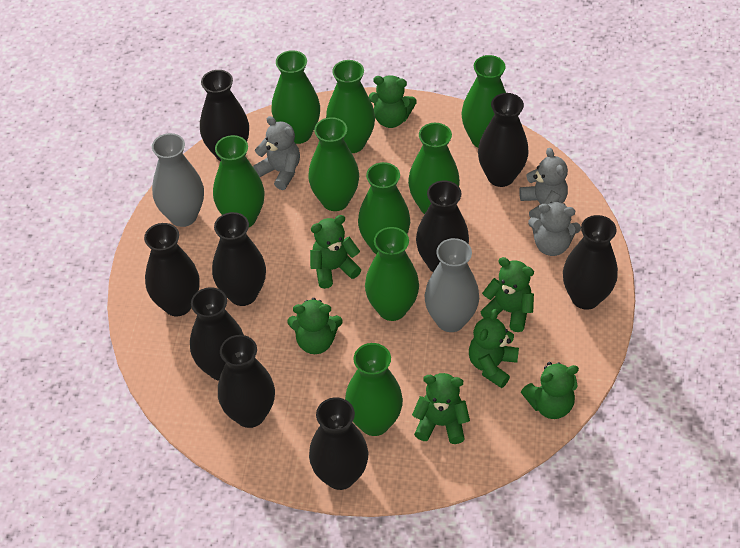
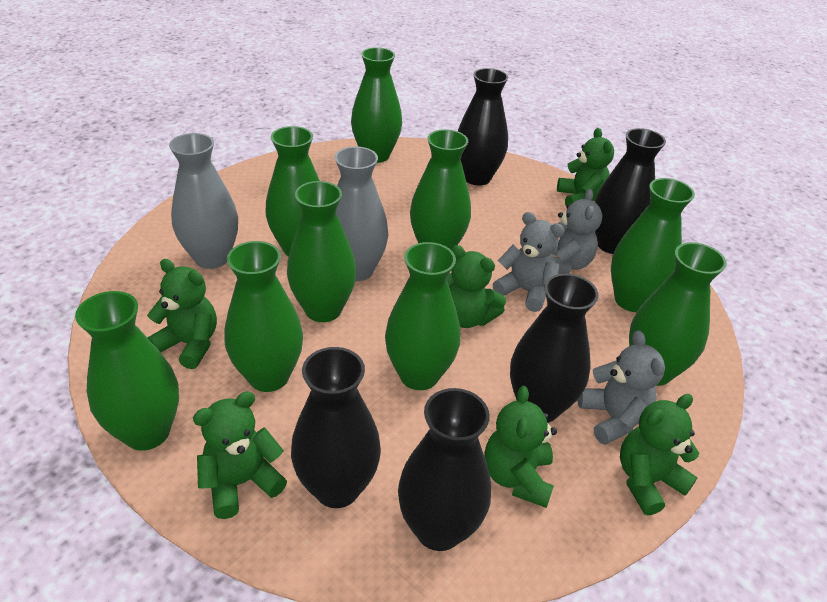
black vase: [144,223,200,316] [190,287,244,381] [200,70,249,161] [212,212,266,306] [218,335,275,428] [309,397,368,490] [416,180,469,272] [478,93,528,187] [563,215,618,310] = 9 -> [291,347,381,508] [398,388,491,551] [458,68,508,185] [510,274,599,423] [594,128,666,254] = 5
green teddy bear: [288,298,343,354] [310,215,361,289] [369,75,417,128] [412,373,470,444] [469,309,519,388] [481,257,534,332] [521,362,579,419] = 7 -> [147,259,217,369] [193,391,287,519] [447,245,506,328] [485,386,557,508] [557,128,614,208] [620,394,700,516] = 6

